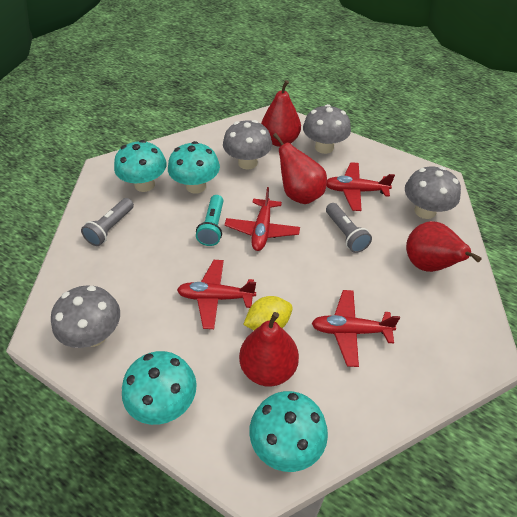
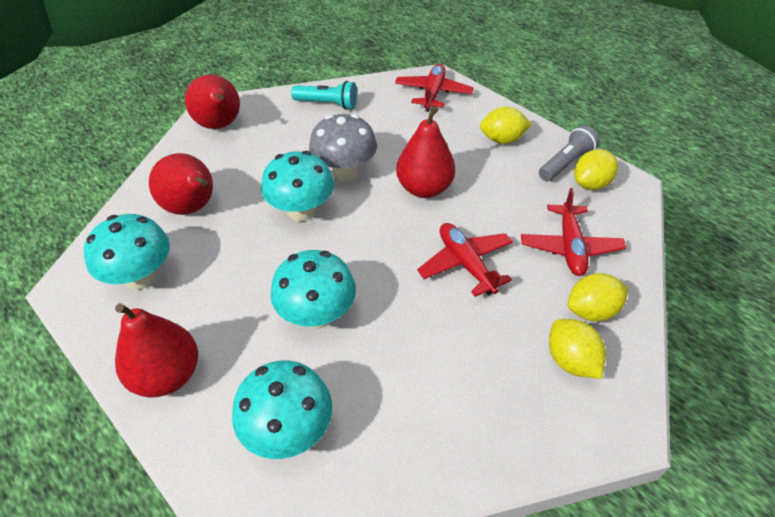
grey flashlight: [81,198,134,246] [326,203,372,253] = 2 -> [539,125,600,181] = 1
grey mushroom: [51,286,120,348] [223,120,272,170] [303,104,351,154] [405,166,461,219] = 4 -> [309,114,377,181] = 1
red plane: [177,260,256,329] [224,187,300,251] [311,290,400,367] [327,162,395,211] = 4 -> [395,64,474,112] [417,223,513,297] [521,188,626,276] = 3
yellow lemon: [243,296,293,330] = 1 -> [480,107,532,144] [549,319,606,379] [568,273,628,321] [574,149,618,190] = 4

